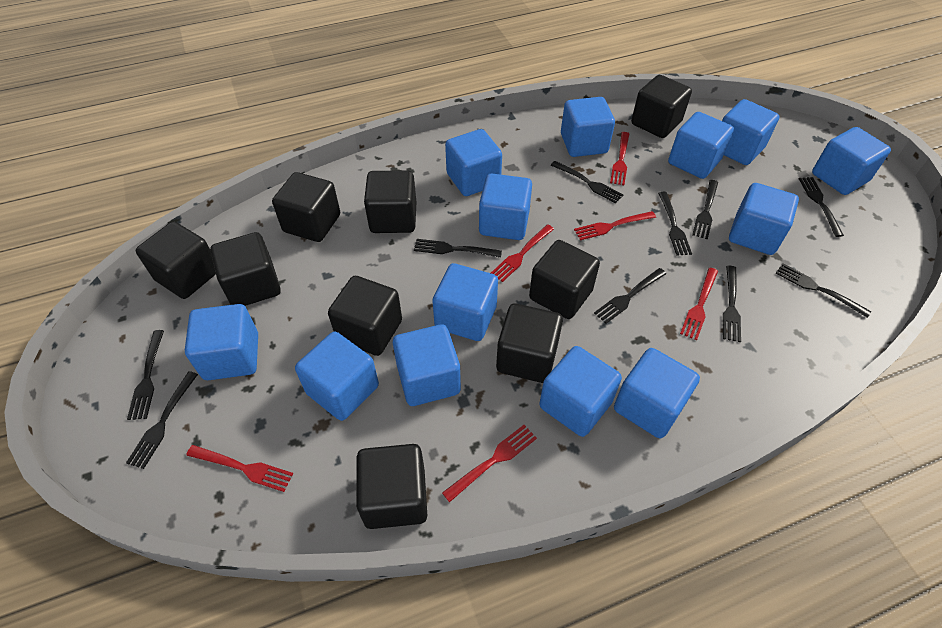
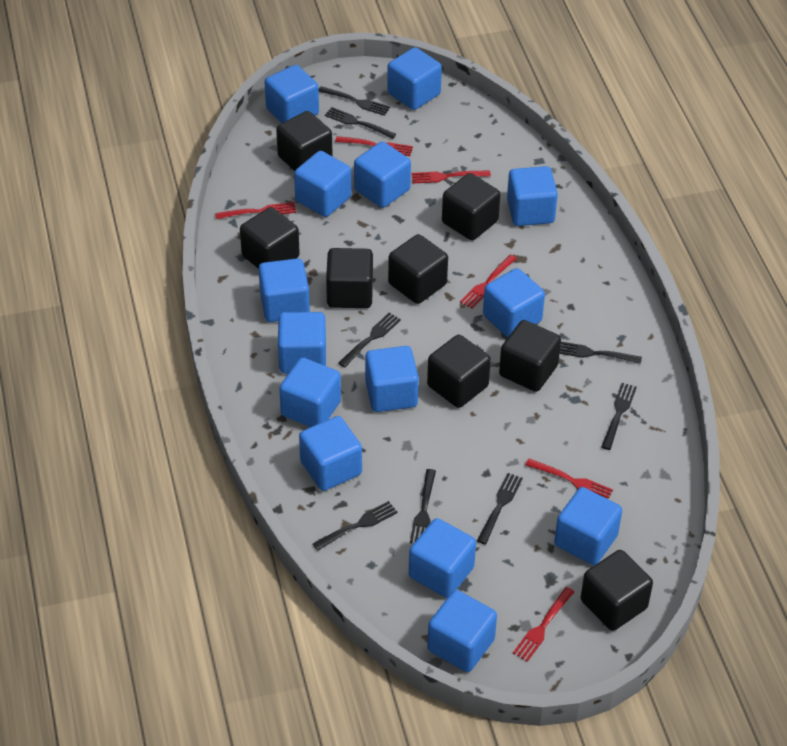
black cube: [136,221,216,299] [210,232,281,306] [272,172,340,242] [328,276,402,356] [356,444,427,529] [364,170,416,233] [496,303,563,383] [529,240,600,319] [631,75,692,138] = 9 -> [240,207,300,268] [276,111,333,171] [326,248,373,308] [388,234,448,304] [427,335,491,408] [442,173,500,240] [499,320,561,392] [581,550,653,631] = 8
black fork: [126,371,198,469] [127,330,164,420] [414,239,502,258] [551,161,623,203] [594,268,666,324] [658,192,692,256] [692,180,718,239] [723,266,741,342] [776,263,872,318] [799,177,844,237] = 10 -> [313,501,398,551] [319,86,390,116] [325,107,396,139] [338,313,401,368] [410,469,436,543] [477,473,523,544] [560,342,642,364] [601,383,637,450] = 8
blue cube: [185,304,258,380] [295,332,379,421] [393,324,461,406] [432,263,498,341] [445,129,502,196] [479,174,532,240] [539,346,622,437] [561,97,615,157] [614,348,700,438] [668,112,734,179] [722,99,780,165] [729,183,799,255] [812,127,891,195] = 13 -> [258,258,310,322] [265,65,319,123] [278,312,326,374] [279,358,341,427] [294,151,351,217] [299,416,362,491] [354,142,411,208] [365,346,419,412] [387,47,442,110] [409,518,476,598] [427,590,497,672] [483,268,545,338] [507,166,558,226] [554,487,622,565] = 14

